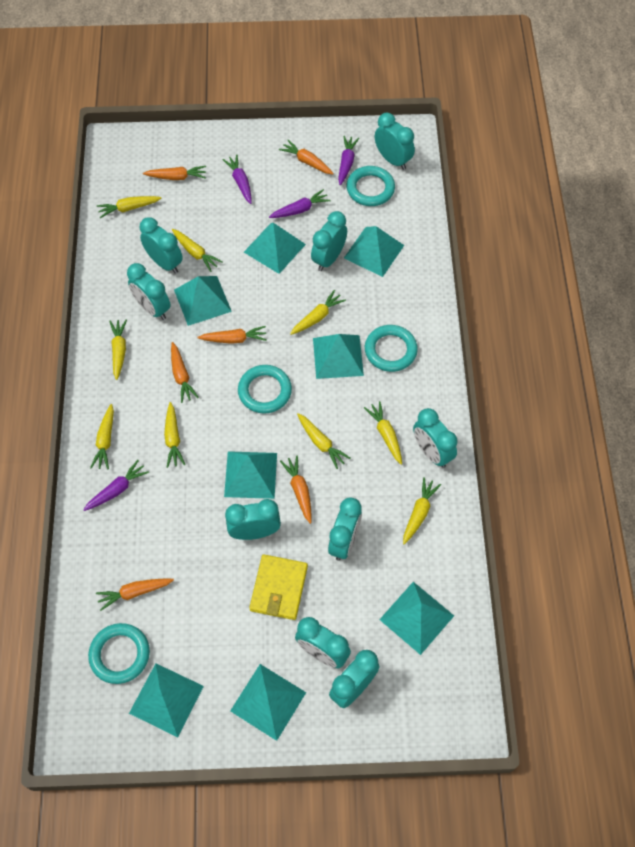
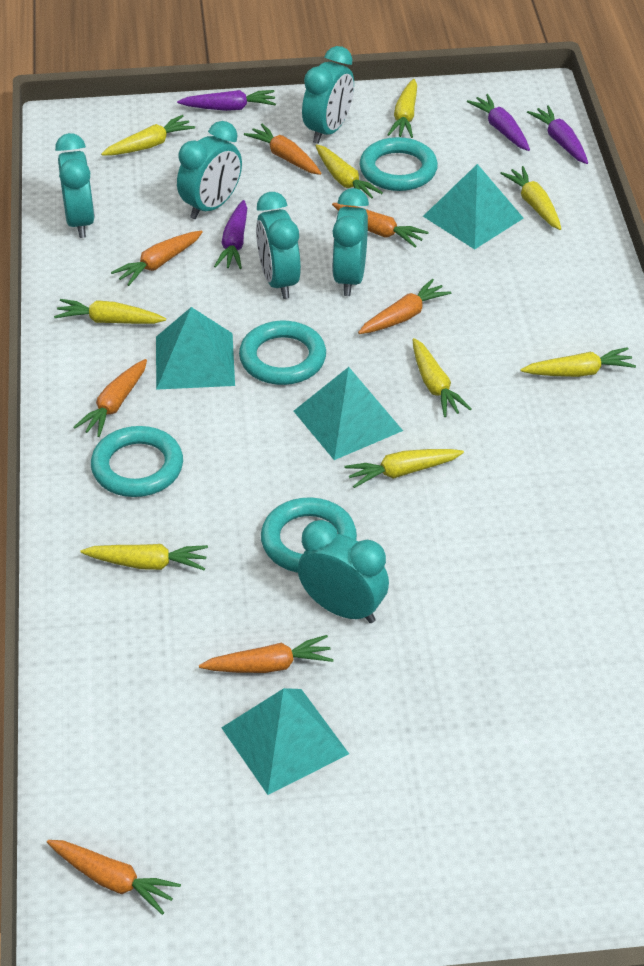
orange carrot: [96,578,174,611] [143,166,206,180] [171,342,199,403] [197,326,267,344] [279,140,334,175] [280,456,312,524] = 6 -> [47,840,181,915] [73,359,147,437] [111,230,203,286] [199,635,334,673] [244,124,321,175] [332,203,429,248] [358,279,451,334] = 7
turquoise clock: [127,263,171,320] [140,217,183,274] [225,499,281,540] [295,617,351,668] [311,211,347,271] [328,497,362,561] [329,650,380,708] [375,113,415,170] [413,408,458,468] = 9 -> [55,133,95,238] [177,121,242,219] [256,192,301,299] [298,520,389,623] [302,46,354,144] [332,188,369,296] = 6
turquoise pyramid: [129,663,204,737] [174,276,232,326] [224,451,277,499] [230,664,306,741] [244,223,306,274] [313,334,364,379] [344,226,404,277] [379,582,454,655] = 8 -> [156,307,235,390] [221,688,349,795] [294,367,403,460] [423,164,524,249] = 4
yellow wallet: [249,554,308,620] = 1 -> none = 0

